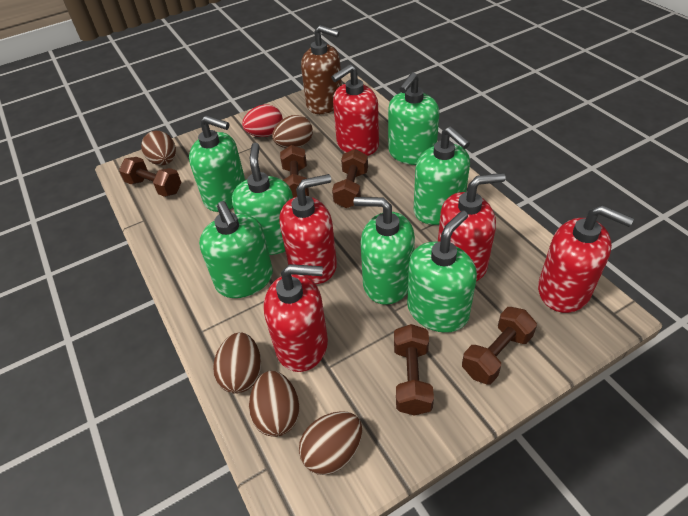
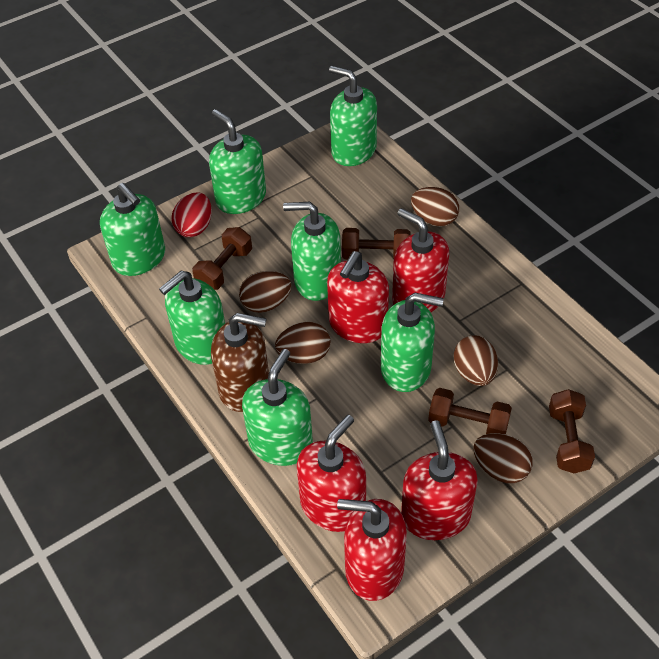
brown dumbbell: [119,157,182,197] [280,145,309,198] [332,149,368,208] [394,324,434,416] [462,307,537,385] = 5 -> [192,227,252,290] [342,228,410,260] [428,388,512,434] [549,389,595,473] = 4

